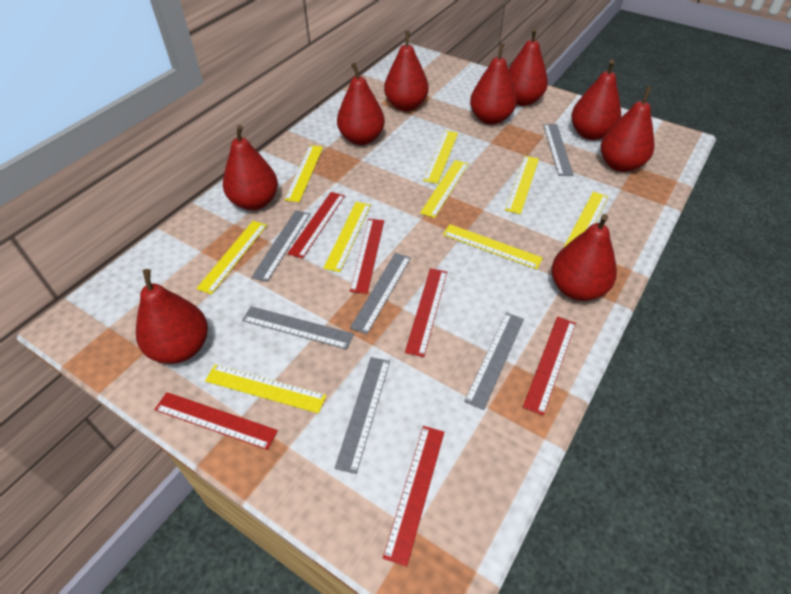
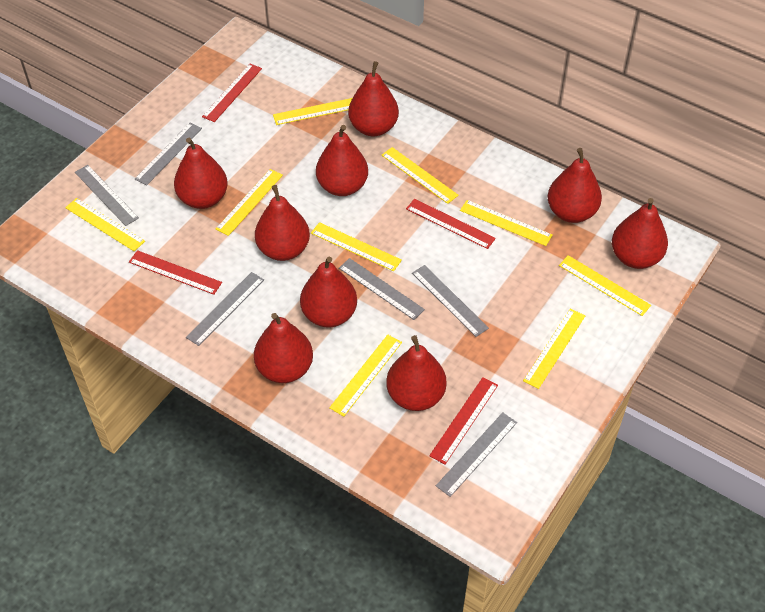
red ruler: [154,392,278,450] [287,192,345,259] [350,219,384,294] [383,426,444,567] [405,268,447,357] [523,316,576,416] = 6 -> [129,250,222,295] [202,64,262,122] [406,199,496,249] [429,377,498,464] = 4

